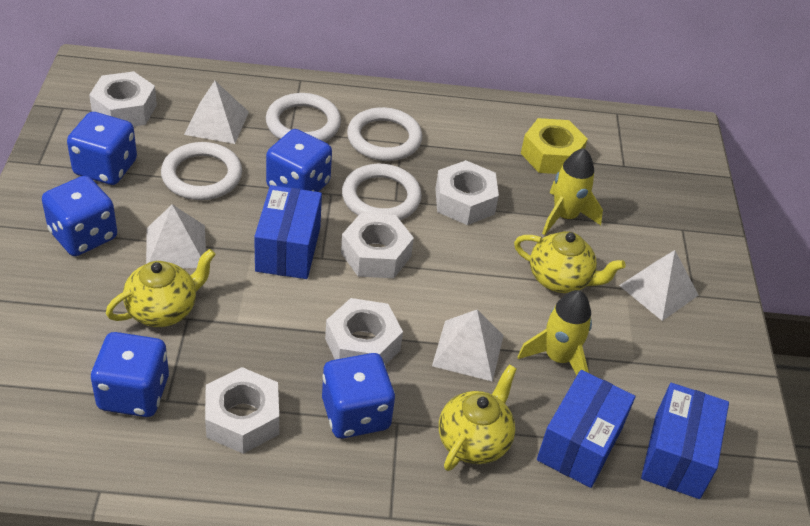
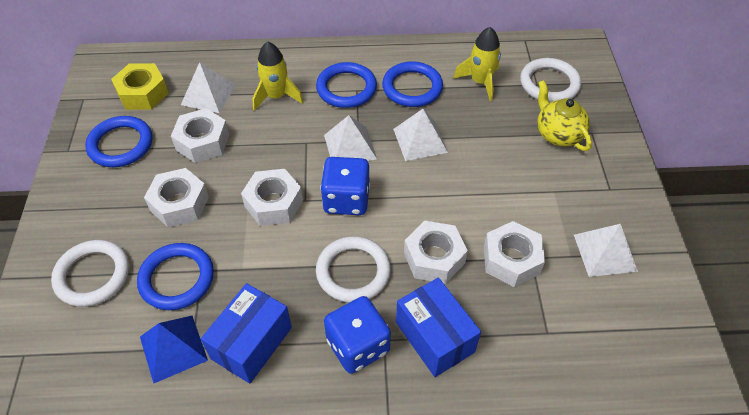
blue box: [254,185,322,279] [537,370,635,488] [641,383,729,499] = 3 -> [201,283,292,384] [396,278,481,377] = 2
blue dice: [42,176,117,256] [67,112,137,185] [91,332,169,417] [266,129,332,192] [322,353,395,439] = 5 -> [321,157,370,215] [324,296,391,374] = 2
blue pyramid: none = 0 -> [140,316,208,383] = 1
blue ring: none = 0 -> [85,116,152,167] [137,243,214,310] [316,62,377,108] [382,61,443,107] = 4
white ring: [161,142,242,200] [266,93,341,142] [342,164,422,220] [347,107,422,161] = 4 -> [51,240,129,307] [316,236,391,303] [520,58,581,103] = 3
yellow teapot: [106,249,216,327] [439,365,517,471] [514,231,625,293] = 3 -> [537,80,592,151] = 1

